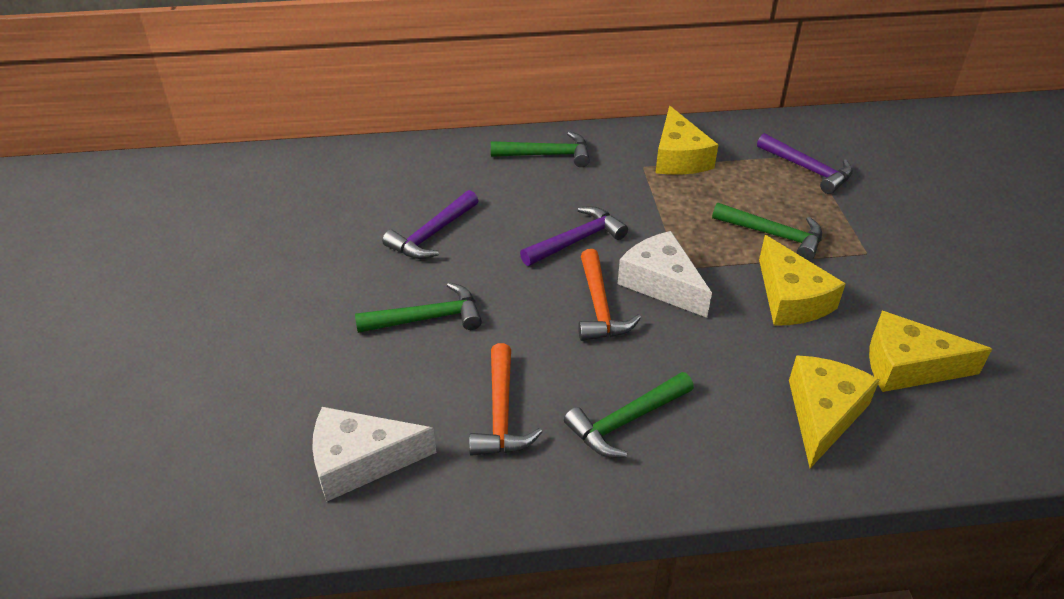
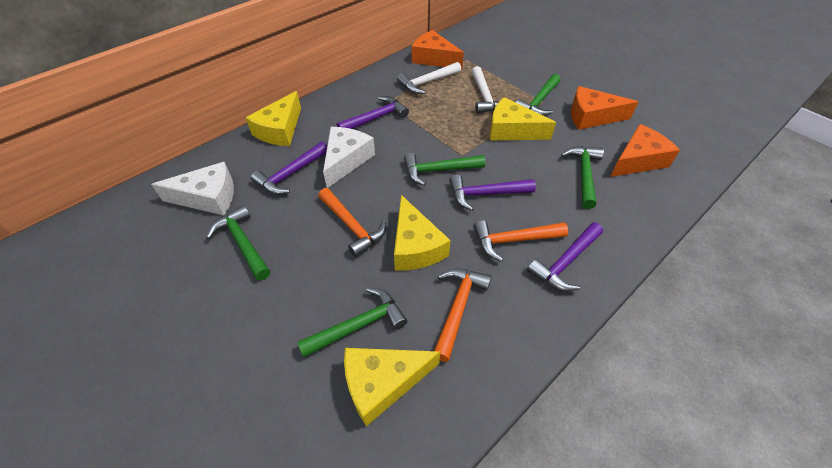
green hammer: [355,282,482,333] [491,131,590,167] [564,372,694,458] [712,203,822,261] = 4 -> [206,205,270,280] [297,288,407,358] [404,153,485,186] [516,74,561,116] [561,146,604,209] = 5
orange cheese: none = 0 -> [412,30,464,69] [571,86,638,130] [610,124,680,177] = 3
orange hammer: [469,343,542,456] [578,249,641,341] = 2 -> [318,188,386,257] [434,268,491,362] [473,220,568,262] = 3
purple hammer: [382,190,479,259] [520,206,628,266] [757,133,853,194] = 3 -> [251,141,327,195] [337,96,409,129] [449,175,536,211] [527,222,603,291] = 4
white hammer: none = 0 -> [397,62,461,94] [471,66,510,114] = 2

